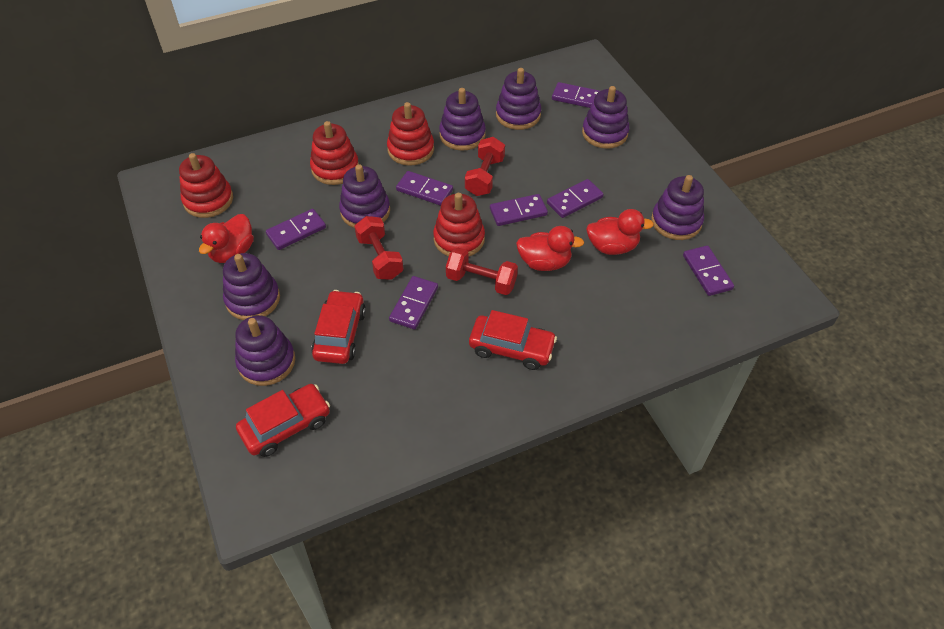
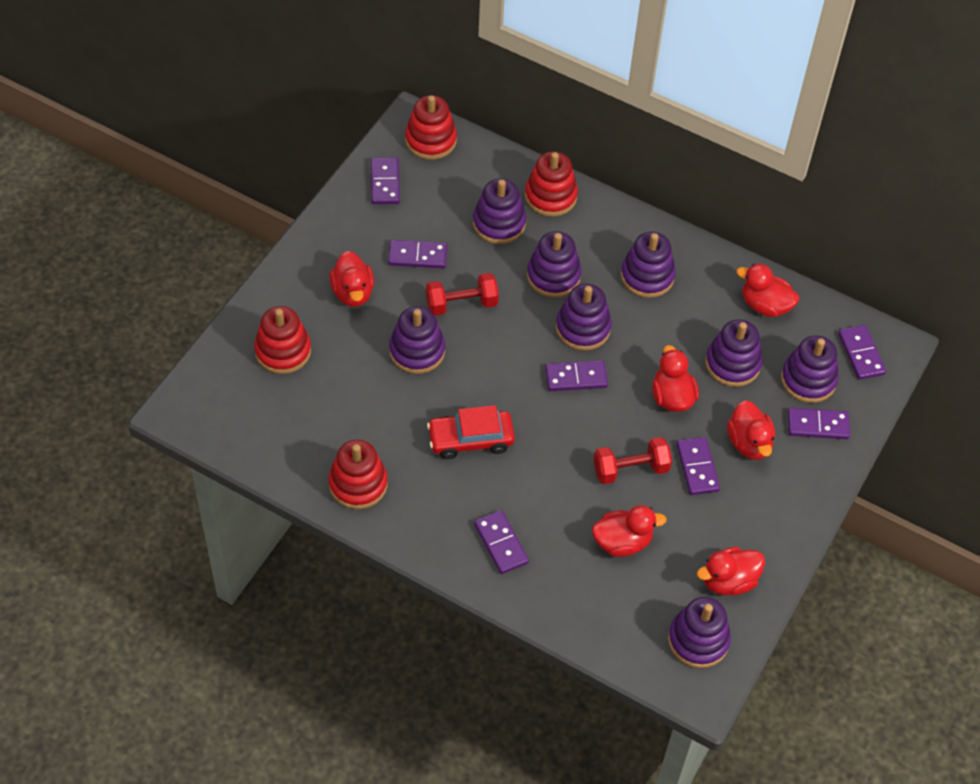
purple stacking toy: [223,253,280,320] [235,315,295,386] [339,164,390,228] [439,88,486,151] [496,68,541,130] [582,86,629,149] [651,175,704,240] = 7 -> [389,306,445,374] [473,179,526,244] [527,231,582,298] [556,283,612,351] [621,232,676,298] [668,597,731,668] [705,319,762,387] [781,335,839,403] = 8
red car: [236,384,330,457] [311,290,366,364] [469,310,557,370] = 3 -> [427,405,515,459] = 1
red duck: [199,214,254,263] [516,226,584,271] [586,209,654,255] = 3 -> [329,251,374,307] [592,505,667,557] [652,345,699,412] [697,547,765,595] [727,400,775,460] [736,264,799,317] = 6
red dumbbell: [354,216,403,280] [446,248,518,295] [465,137,505,196] = 3 -> [426,273,499,316] [594,437,672,484] = 2

